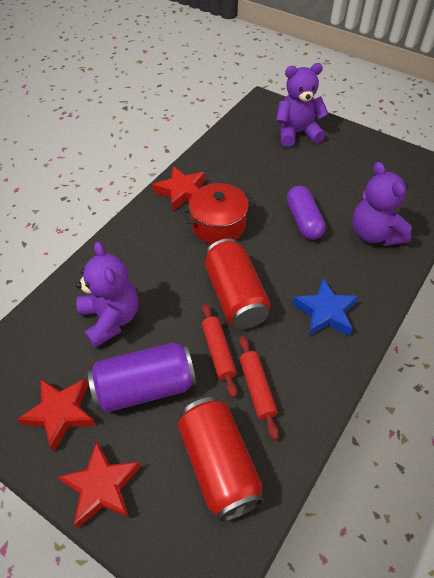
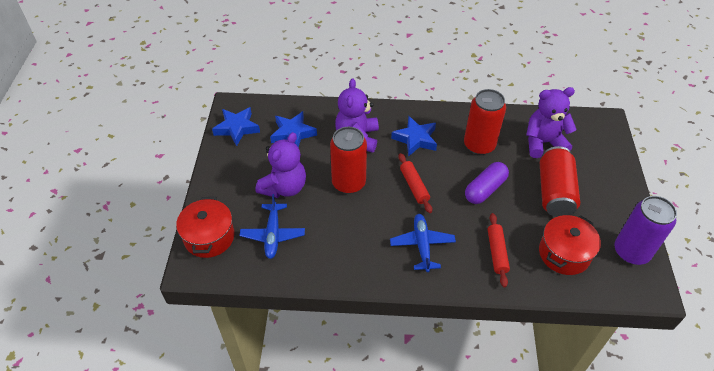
blue plane: none = 0 -> [240,194,305,259] [390,214,456,272] = 2
blue star: [292,278,359,336] = 1 -> [212,107,260,146] [270,111,317,147] [391,116,437,157] = 3
red can: [178,397,264,522] [205,238,271,329] = 2 -> [330,127,367,194] [464,89,506,155] [540,146,580,217] = 3
red pot: [181,183,255,244] = 1 -> [176,197,234,258] [539,215,601,275] = 2
red star: [17,378,96,452] [58,442,140,528] [153,166,205,212] = 3 -> none = 0

